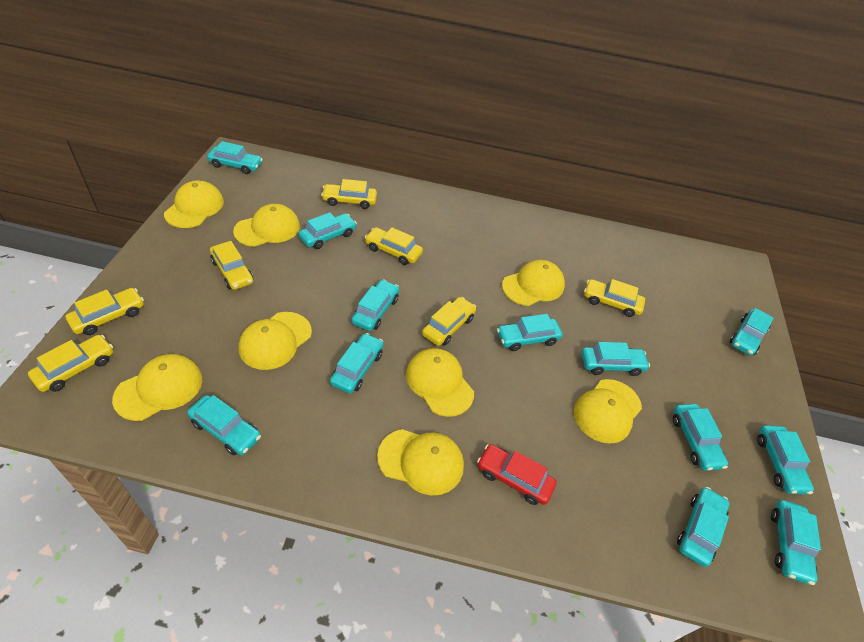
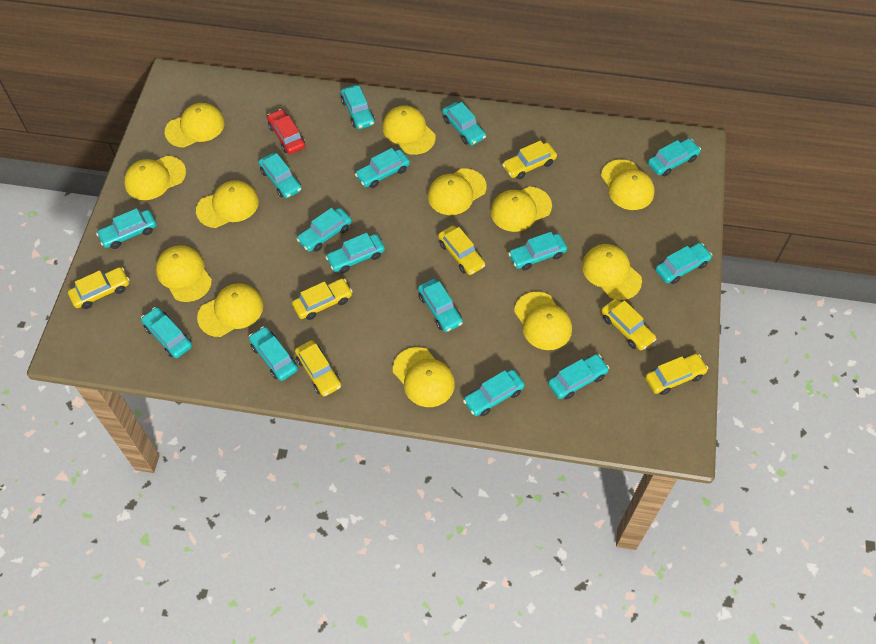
turquoise car: [187,395,261,455] [207,141,263,174] [298,212,357,249] [330,333,384,394] [351,279,399,331] [497,314,563,351] [581,342,650,376] [673,404,728,471] [677,487,729,567] [730,308,773,356] [757,425,814,495] [771,500,821,585] = 12 -> [96,208,157,249] [141,307,192,358] [249,327,298,381] [258,153,302,198] [296,208,352,252] [326,233,385,273] [341,85,375,129] [355,148,410,188] [418,279,463,332] [442,102,486,145] [463,369,525,416] [508,232,567,271] [548,354,609,400] [648,138,701,176] [655,243,712,284] = 15
yellow cap: [112,354,202,421] [164,181,224,228] [233,204,300,247] [238,312,312,370] [377,429,464,496] [406,348,474,417] [502,260,565,306] [574,379,642,444] = 8 -> [124,156,186,200] [156,245,212,302] [165,103,225,147] [196,180,259,228] [197,283,263,337] [382,105,436,155] [393,347,455,407] [428,168,487,215] [491,187,552,232] [514,292,572,350] [582,244,642,300] [601,160,655,210] = 12

